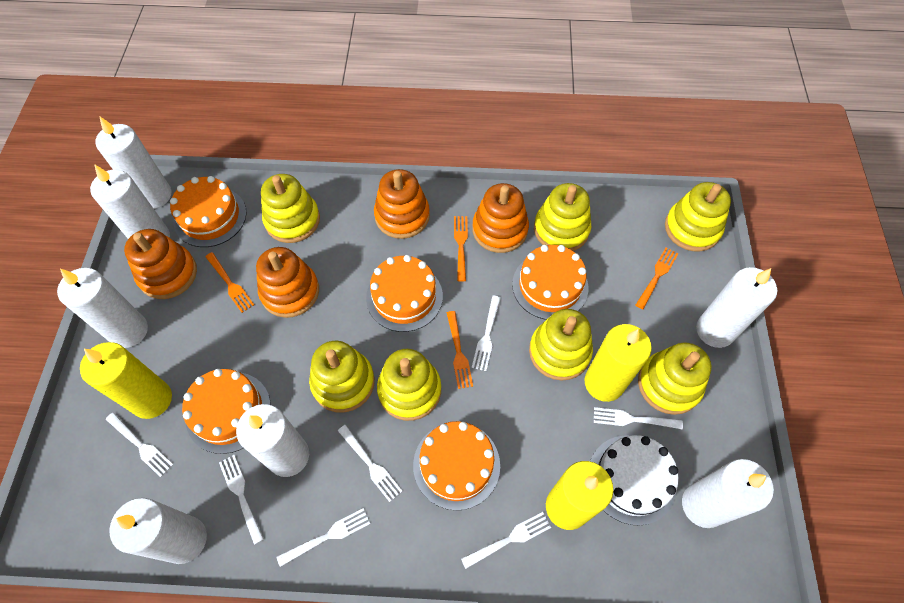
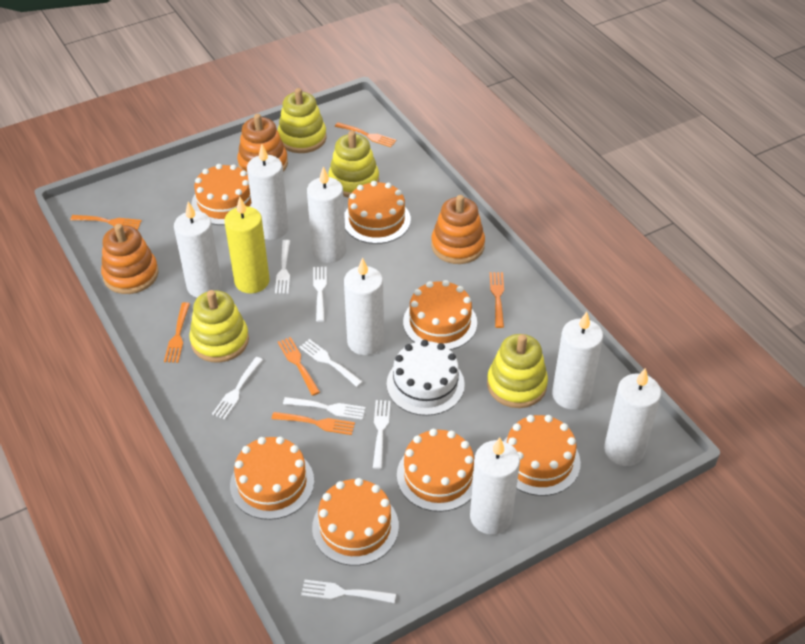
orange cake: [170,176,246,247] [182,369,271,454] [366,255,443,332] [413,421,500,510] [512,245,588,320] = 5 -> [191,164,252,225] [230,437,314,520] [312,478,399,566] [344,181,411,244] [397,429,475,512] [403,280,477,350] [504,415,581,496] = 7
orange fork: [205,252,254,313] [447,311,473,389] [454,216,468,282] [636,247,679,309] = 4 -> [70,215,142,229] [164,302,190,363] [272,412,355,435] [278,337,320,396] [335,123,397,147] [490,272,504,328] = 6
orange stacking toy: [124,229,197,299] [256,247,319,318] [374,169,430,239] [472,183,529,253] = 4 -> [101,224,159,294] [237,114,288,172] [431,195,485,264] = 3
yellow candle: [80,342,172,419] [546,461,613,530] [585,324,652,402] = 3 -> [224,196,270,293] = 1
yellow stacking toy: [261,174,320,243] [309,341,375,413] [377,349,441,421] [529,309,593,381] [534,183,591,251] [638,343,712,415] [665,182,731,252] = 7 -> [189,290,249,363] [278,88,326,153] [328,131,379,198] [487,334,548,408] = 4

